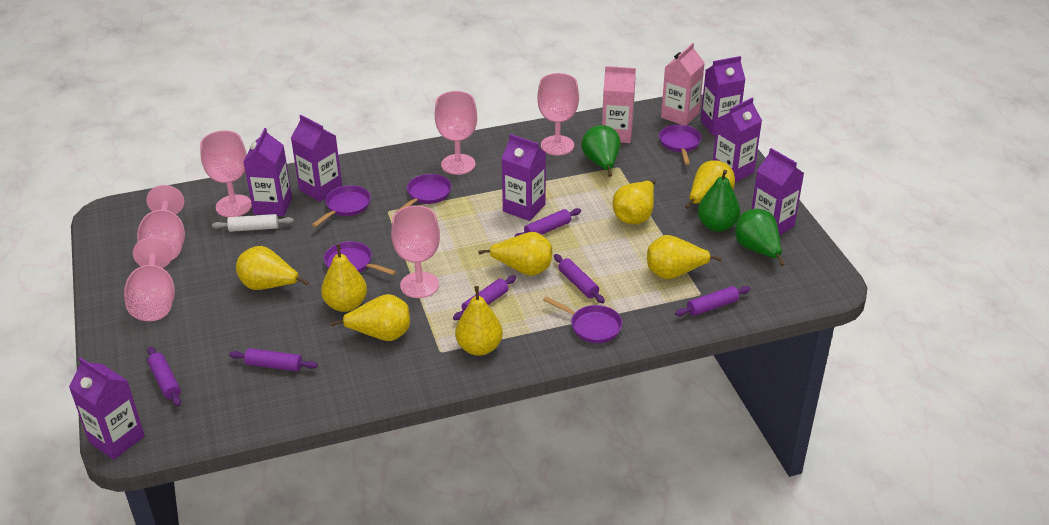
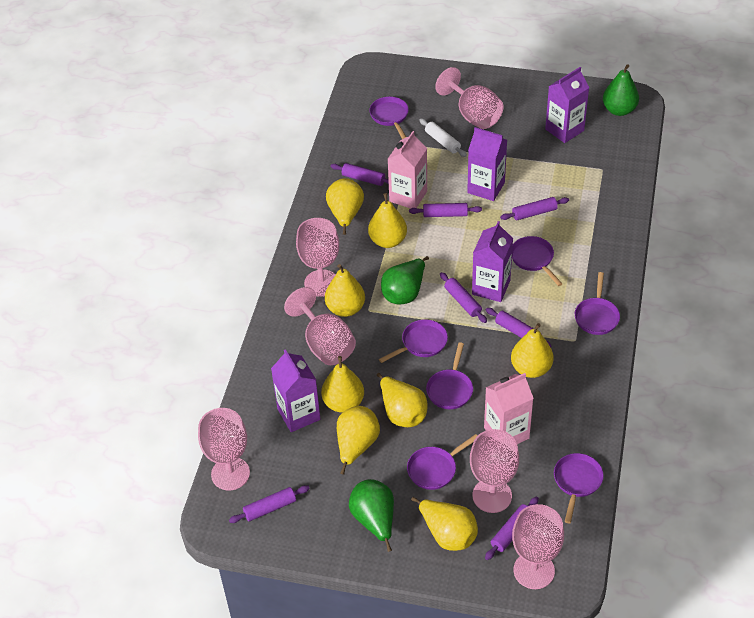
purple carton: [69,357,145,460] [243,128,292,216] [291,115,342,202] [502,134,546,221] [700,56,746,135] [713,98,762,183] [752,148,804,235] = 7 -> [271,349,320,432] [467,127,507,201] [472,221,513,302] [545,67,589,143] = 4
purple pan: [312,185,371,227] [324,241,396,275] [396,174,451,212] [543,296,622,343] [659,125,701,165] = 5 -> [369,97,409,139] [379,319,448,363] [407,434,478,490] [426,343,473,409] [512,236,562,286] [554,453,604,523] [575,272,620,335] = 7
purple rolling pin: [147,346,181,406] [229,348,318,371] [453,275,516,320] [514,208,581,237] [554,254,605,303] [675,286,751,316] = 6 -> [229,485,310,523] [330,163,389,186] [409,203,482,217] [440,272,487,323] [485,497,539,560] [486,308,551,347] [500,197,569,220] = 7

